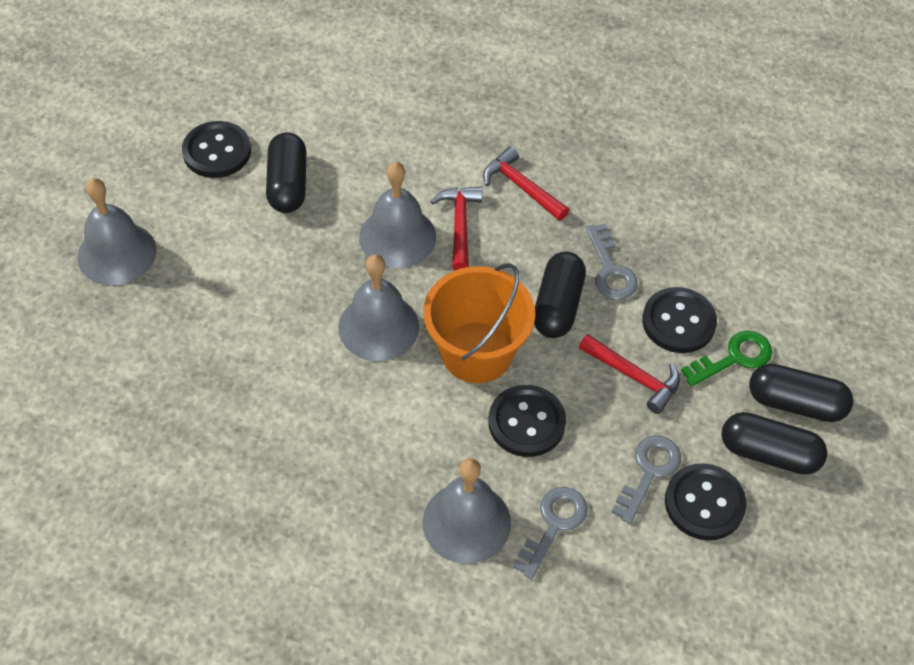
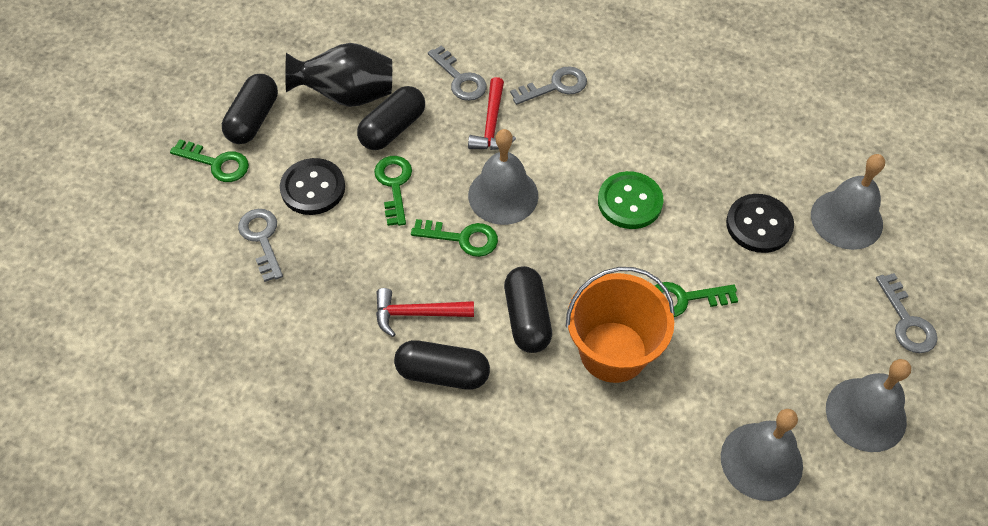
black button: [182,121,251,178] [488,385,566,457] [642,287,717,353] [665,463,747,540] = 4 -> [280,158,345,215] [726,194,794,253] = 2
black vase: none = 0 -> [285,43,392,107] = 1
green button: none = 0 -> [598,171,663,229] = 1
green key: [681,331,772,386] = 1 -> [170,139,249,182] [374,156,412,226] [411,219,498,257] [655,282,738,317] = 4
grey key: [513,487,588,579] [586,223,638,300] [611,436,681,524] = 3 -> [238,209,283,282] [428,45,487,101] [510,66,587,105] [876,273,938,353] = 4
red hammer: [430,187,482,270] [483,146,569,221] [579,334,680,414] = 3 -> [376,288,474,337] [468,77,516,150] = 2

